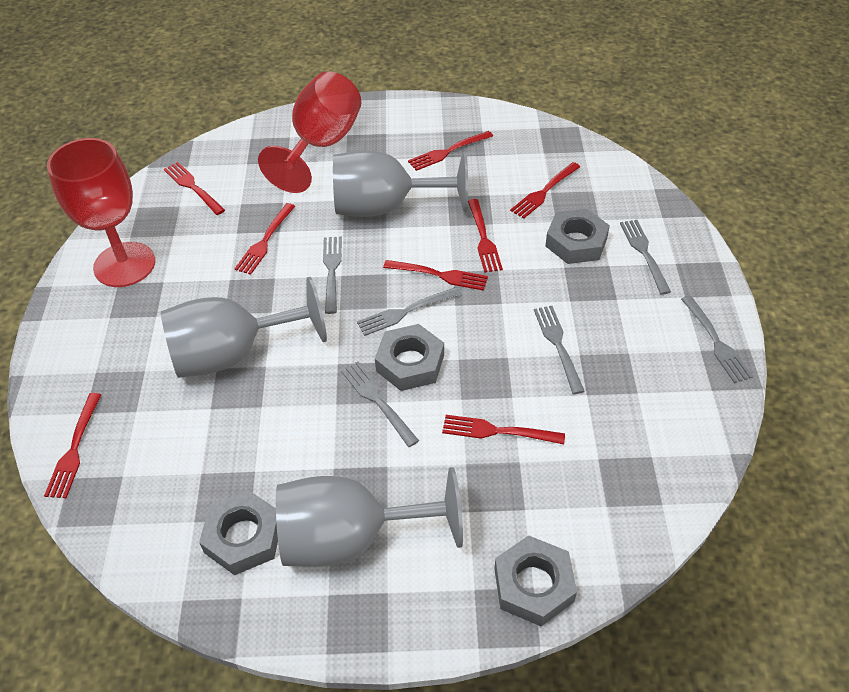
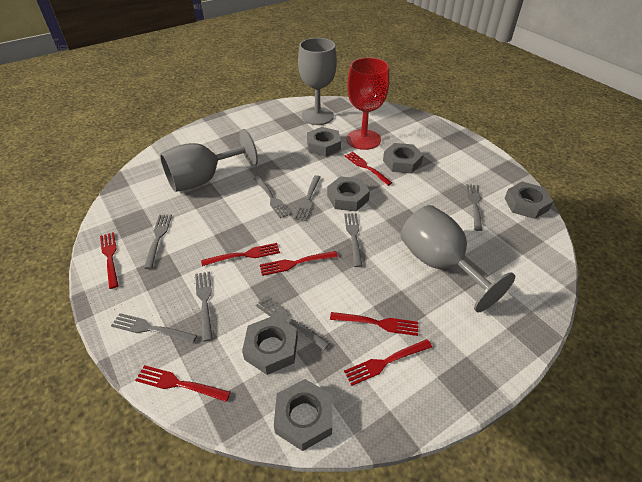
grey fork: [323,237,342,314] [341,361,419,447] [357,287,461,336] [534,306,585,394] [620,220,671,295] [681,295,753,383] = 6 -> [111,313,197,344] [144,215,172,269] [195,271,213,342] [254,176,291,218] [255,296,330,350] [294,175,321,221] [344,213,362,267] [466,184,482,231] = 8
grey nut: [199,490,278,575] [375,324,444,391] [494,535,577,626] [545,209,610,264] = 4 -> [242,315,298,375] [274,379,332,451] [307,127,341,157] [327,176,370,211] [383,143,423,173] [504,182,553,219] = 6
red fork: [44,393,101,498] [164,162,225,215] [235,203,295,275] [383,260,488,291] [408,131,493,171] [442,415,565,444] [468,199,503,273] [510,162,580,219] = 8 -> [100,232,119,289] [135,365,231,402] [201,243,280,266] [260,251,338,276] [330,312,418,336] [344,339,432,386] [345,152,392,186] = 7
red goblet: [47,138,155,287] [258,72,362,193] = 2 -> [347,58,389,150] = 1

